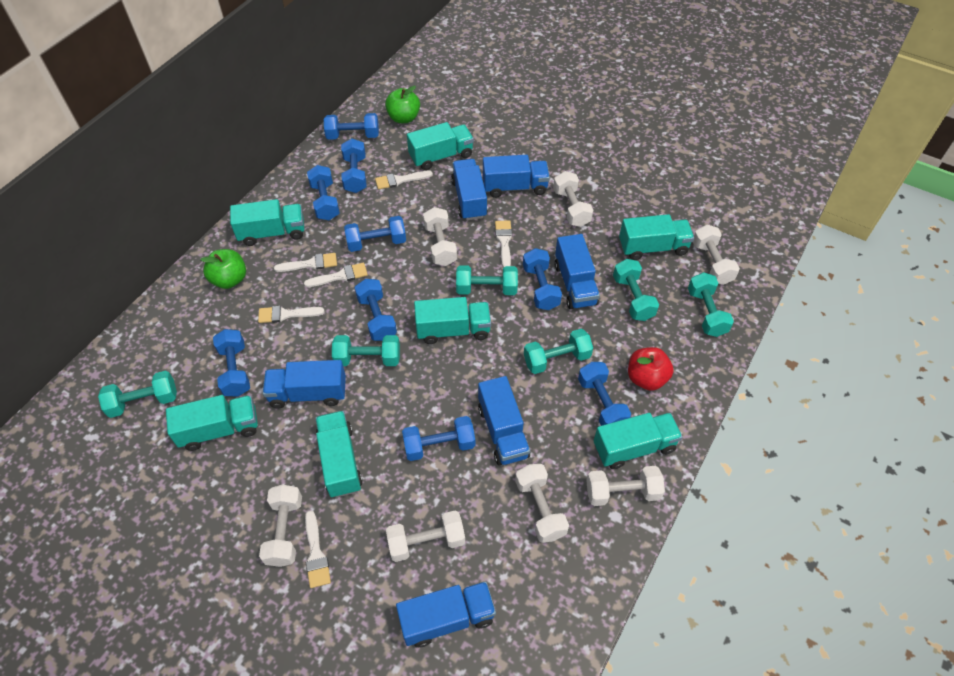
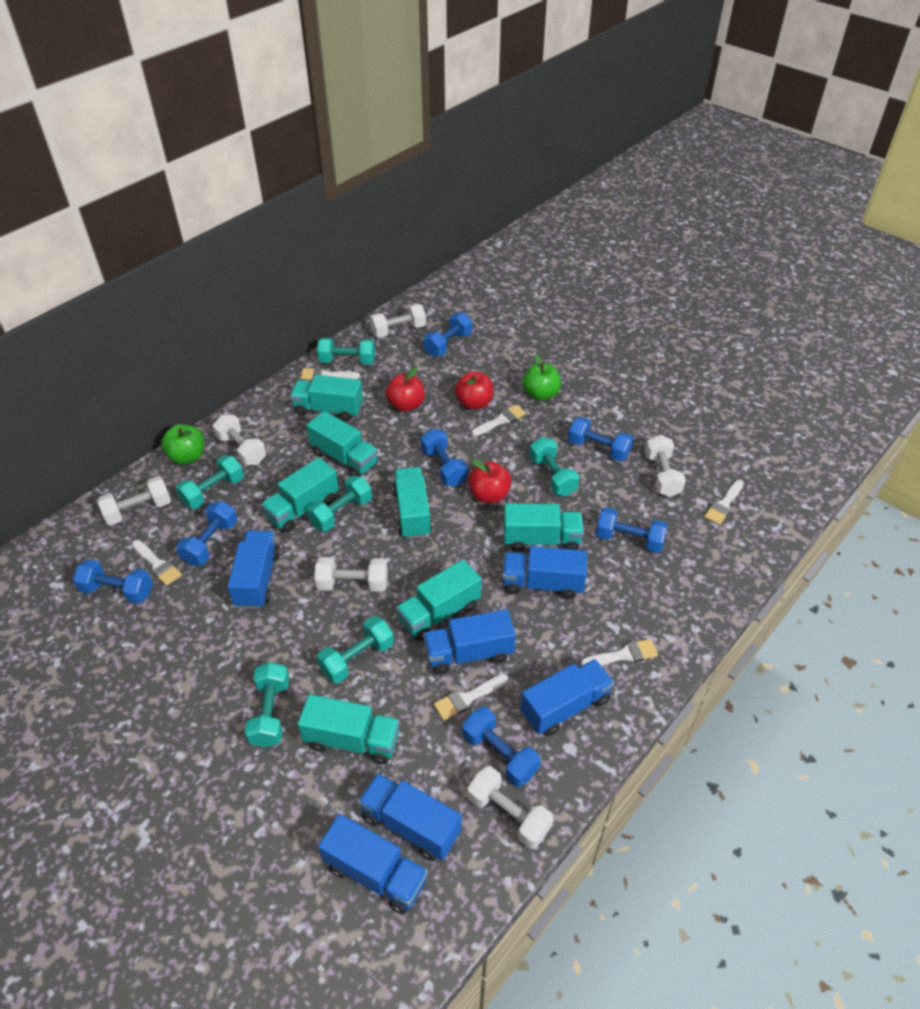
blue dumbbell: [213,329,250,397] [307,165,340,220] [324,113,379,140] [341,139,366,193] [344,216,406,252] [355,279,397,341] [402,416,475,461] [523,248,562,310] [578,362,631,426] = 9 -> [73,559,153,604] [176,501,237,566] [421,429,468,486] [423,312,472,357] [462,707,541,787] [568,417,634,462] [596,507,668,553] = 7
red apple: [628,347,674,391] = 1 -> [386,367,425,412] [455,371,494,410] [468,460,512,503] = 3
white dumbbell: [259,485,302,567] [386,511,465,562] [423,207,457,266] [515,464,569,543] [553,171,593,227] [586,466,665,506] [693,225,740,285] = 7 -> [97,476,171,525] [212,415,266,466] [314,557,388,592] [370,304,426,338] [467,766,554,849] [645,435,686,497] = 6

